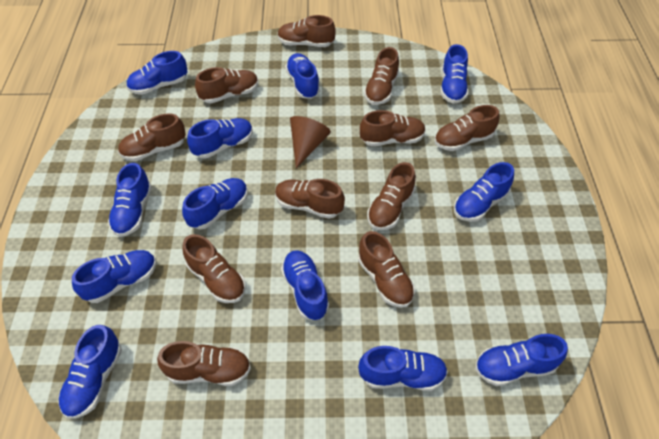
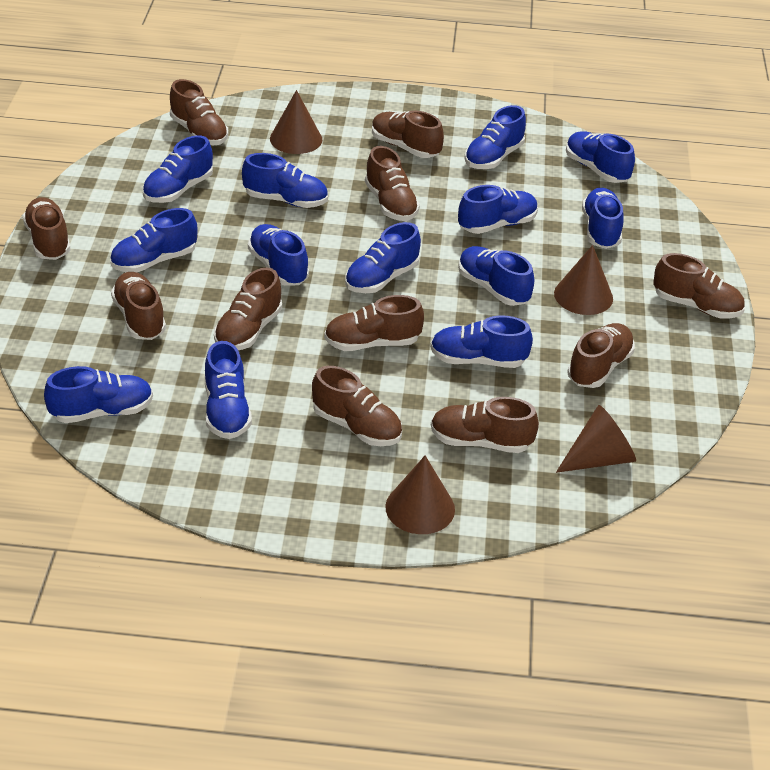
blue shoe: [58,325,122,419] [72,250,156,303] [108,163,152,237] [126,51,188,95] [182,178,248,229] [187,118,253,159] [281,250,329,320] [285,53,320,99] [358,346,448,391] [440,44,468,104] [454,162,514,222] [475,334,568,386] = 12 -> [44,366,153,423] [110,208,198,272] [143,135,213,203] [205,341,252,439] [242,153,328,208] [248,224,309,286] [345,222,421,293] [430,316,533,368] [458,185,538,234] [458,246,534,306] [464,105,526,169] [566,131,635,183] [582,188,624,249] = 13
brown cone: [290,116,331,168] = 1 -> [270,90,322,154] [385,455,455,534] [554,245,613,315] [556,405,636,473] = 4

